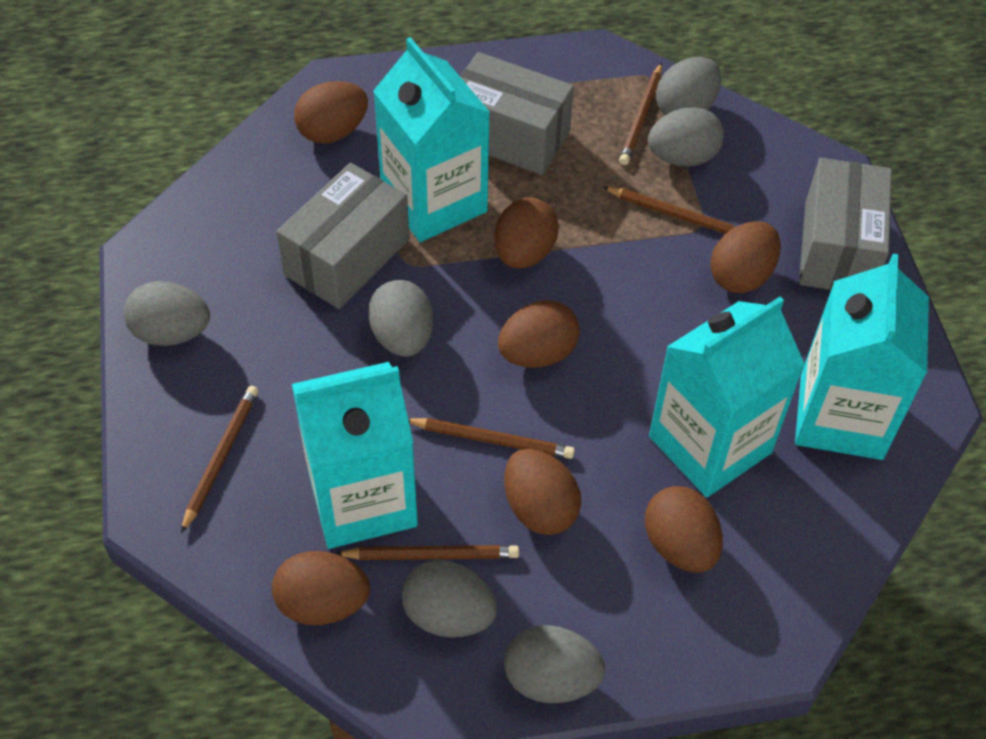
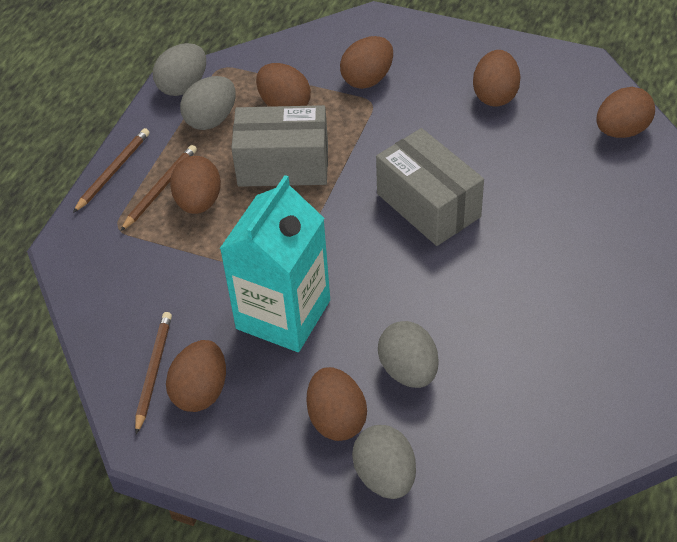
brown pencil: [181,386,258,533] [335,545,519,560] [408,418,575,459] [603,187,737,234] [619,63,662,165] = 5 -> [73,128,150,213] [121,145,197,231] [135,312,172,434] = 3
grey box: [276,163,409,309] [460,52,574,175] [799,158,892,290] = 3 -> [231,105,328,187] [376,128,484,246] = 2
grey egg: [124,281,210,346] [368,280,433,357] [402,560,497,637] [504,625,605,703] [648,107,724,166] [656,57,721,115] = 6 -> [153,43,206,96] [180,76,236,130] [352,425,416,499] [378,321,439,388] = 4
turquoise carton: [292,362,418,549] [373,37,490,242] [649,297,805,497] [795,254,929,460] = 4 -> [219,175,330,352] = 1

